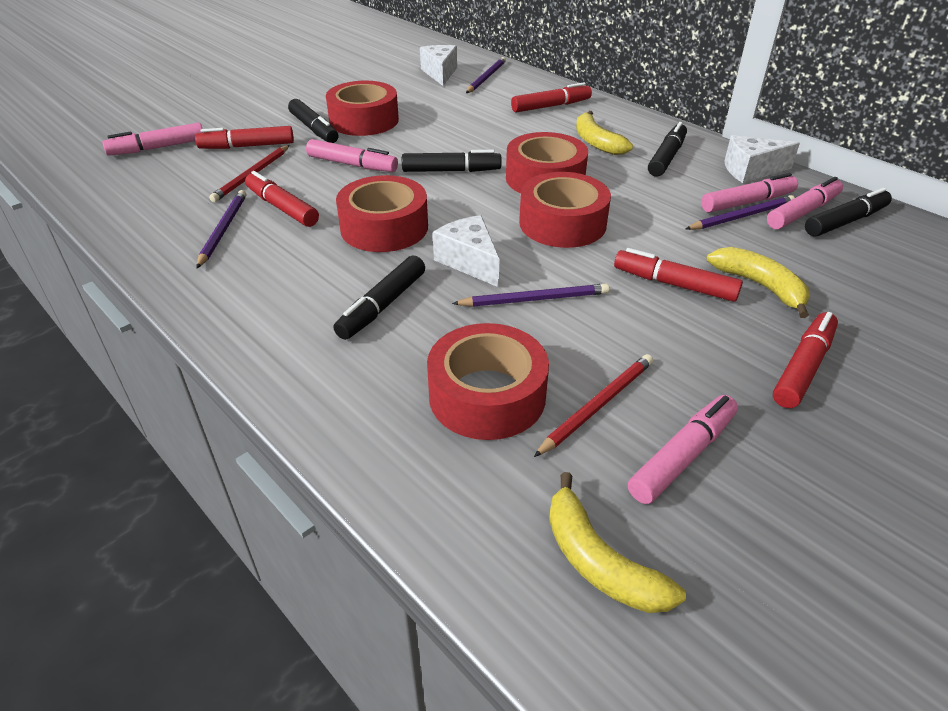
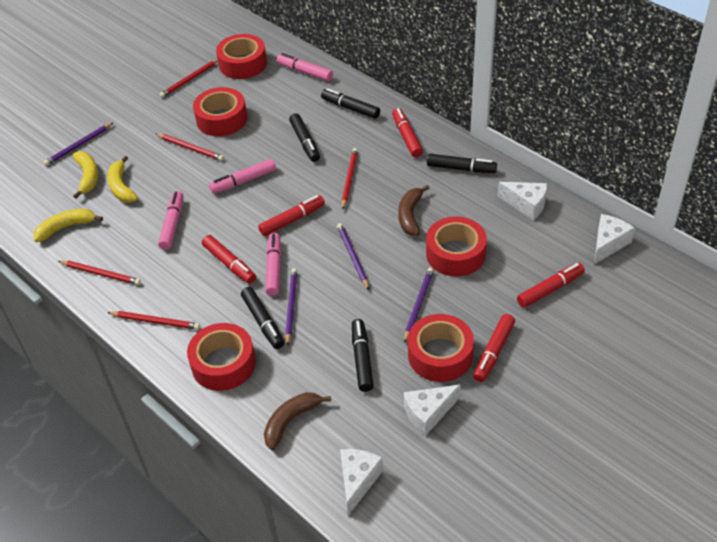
brown banana: none = 0 -> [264,392,331,450] [398,185,429,236] = 2
pink marker: [102,123,204,155] [306,139,398,172] [628,395,738,504] [701,173,798,213] [767,177,843,229] = 5 -> [158,191,183,250] [209,159,276,194] [265,233,281,296] [277,53,333,81] = 4
red pencil: [209,145,290,202] [534,354,653,457] = 2 -> [59,261,141,285] [107,311,200,330] [156,133,224,161] [160,59,218,98] [341,148,358,210] = 5
white cheese: [420,45,457,86] [433,215,500,287] [724,135,800,183] = 3 -> [340,449,383,516] [404,385,461,436] [498,182,548,220] [594,214,635,264] = 4

